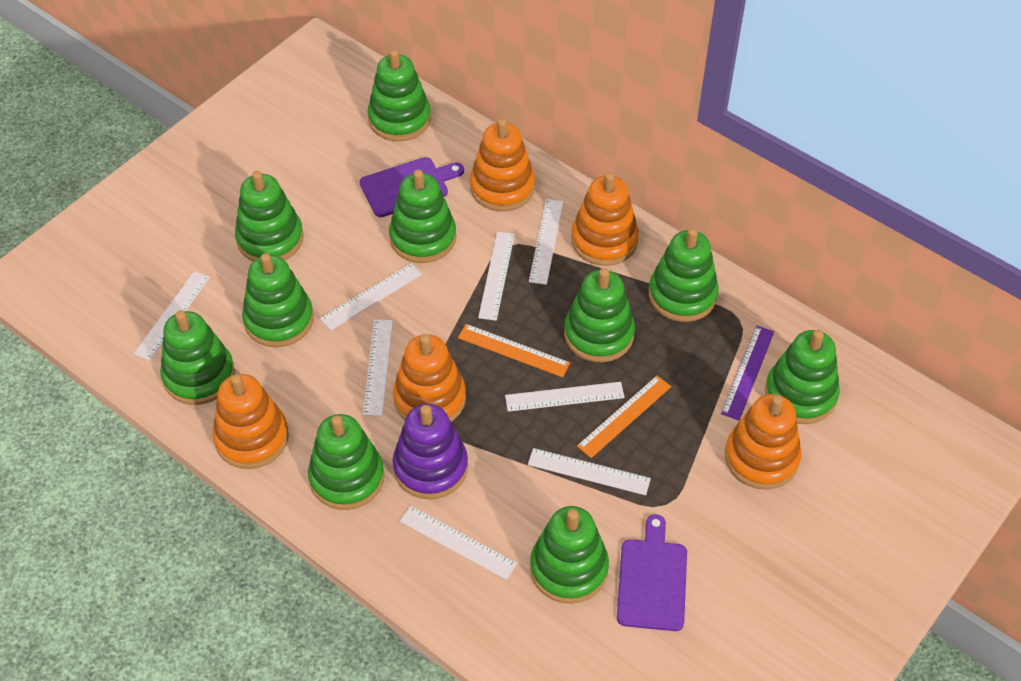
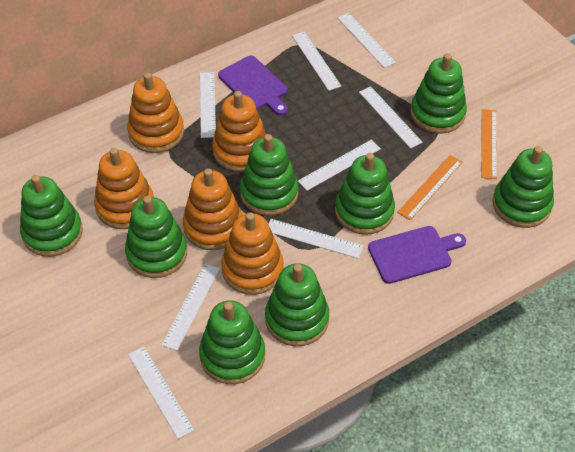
green stacking toy: [160,311,235,405] [235,171,304,261] [242,253,314,347] [308,414,385,510] [368,49,431,141] [389,170,456,263] [530,506,609,604] [564,268,635,362] [649,228,719,322] [765,330,840,424] = 10 -> [20,175,83,257] [125,196,187,278] [199,300,265,384] [240,134,299,216] [265,263,329,346] [335,153,395,235] [410,53,467,134] [492,146,554,228] = 8
purple ruler: [721,325,774,420] = 1 -> none = 0
purple stacking toy: [392,404,468,499] = 1 -> none = 0

